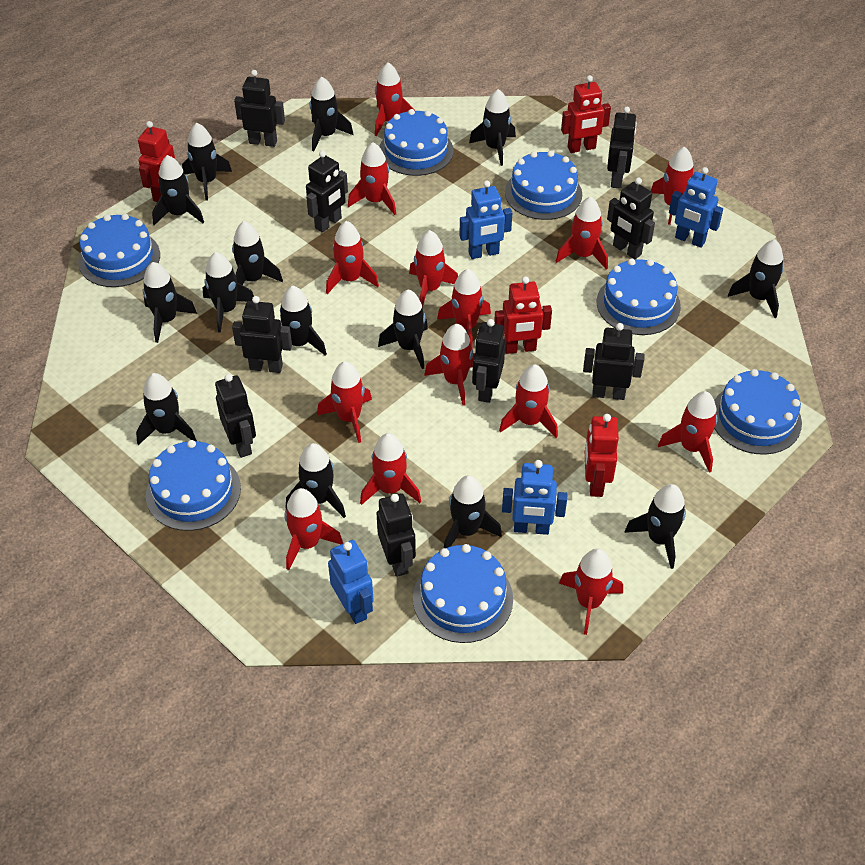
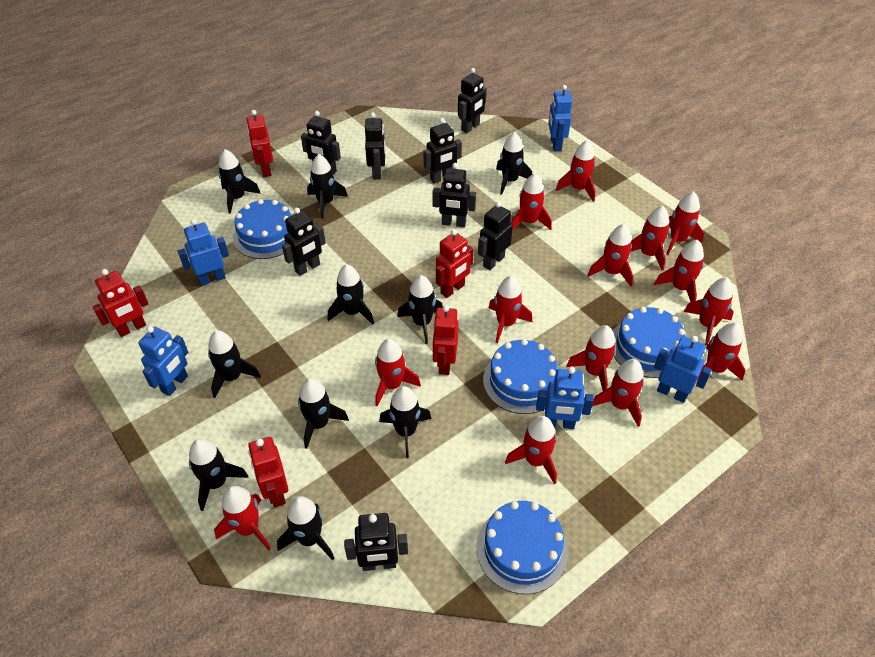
black robot: [215,374,256,458] [232,296,292,373] [234,70,285,147] [306,151,348,233] [377,493,416,577] [472,319,505,403] [583,323,645,400] [607,107,637,189] [607,178,655,259] = 9 -> [282,208,326,276] [301,111,341,175] [344,513,408,571] [365,112,385,180] [423,118,462,184] [433,163,476,227] [458,68,487,133] [478,201,513,270] = 8
black rocket: [136,373,197,445] [143,262,197,343] [152,155,204,225] [182,123,232,200] [203,252,254,333] [232,221,283,285] [280,285,327,356] [286,443,346,518] [310,77,353,151] [378,289,428,369] [444,475,502,548] [469,89,516,166] [624,484,686,569] [728,239,784,318] = 14 -> [189,439,248,511] [208,330,261,398] [218,149,261,214] [277,496,334,560] [298,378,349,449] [307,154,348,219] [328,264,374,325] [379,386,431,458] [397,275,443,344] [496,132,532,195] = 10
blue cake: [78,214,160,287] [146,440,241,531] [379,109,453,176] [413,544,513,643] [505,151,582,220] [597,259,681,335] [714,369,802,455] = 7 -> [233,199,291,259] [477,501,568,594] [483,339,558,414] [613,307,686,378] = 4
blue robot: [328,540,374,624] [459,180,512,259] [502,460,567,535] [669,167,723,248] = 4 -> [138,326,188,396] [178,219,229,286] [536,367,594,429] [548,85,572,151] [654,336,712,403] = 5
red robot: [138,121,175,202] [494,276,552,354] [561,75,611,153] [585,414,619,497] = 4 -> [93,269,149,337] [247,110,273,177] [248,437,288,507] [433,305,458,375] [436,229,473,298] = 5

